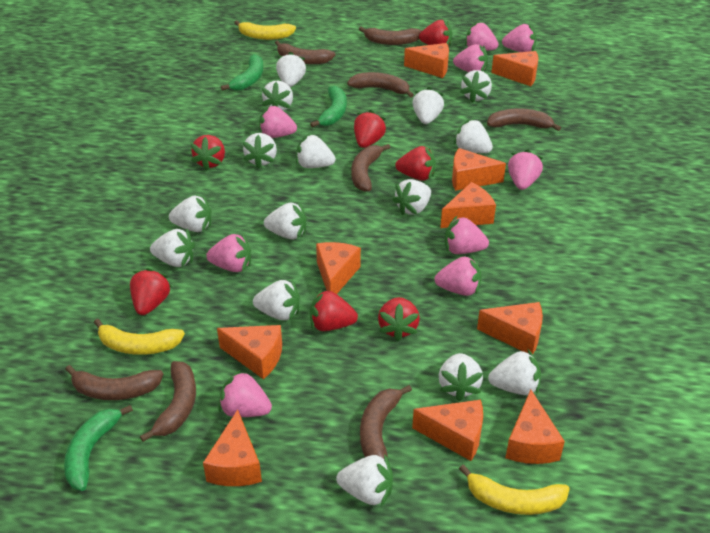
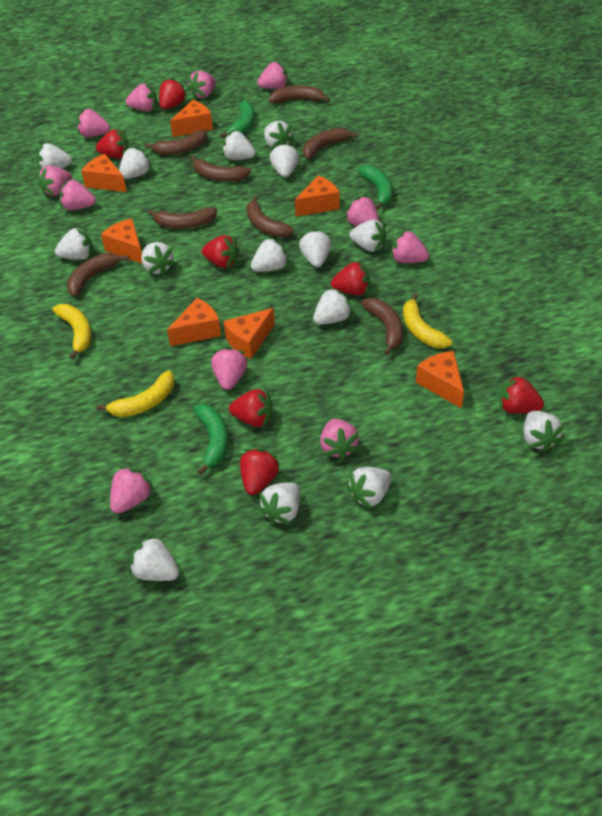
orange cheese: [203,410,262,486] [217,325,282,380] [316,242,361,294] [404,43,449,78] [412,400,483,461] [440,182,496,228] [452,148,506,191] [477,302,543,354] [491,51,539,86] [505,390,565,464] = 10 -> [81,154,127,192] [101,218,142,264] [167,298,221,346] [170,100,213,137] [224,308,275,359] [295,175,340,217] [416,351,464,408] = 7
pink strawberry: [206,234,251,272] [218,369,272,417] [259,105,297,138] [434,256,481,296] [445,215,489,254] [453,44,488,72] [465,21,499,51] [502,24,536,52] [508,150,543,190] = 9 -> [37,166,72,196] [60,179,96,210] [77,108,110,137] [110,466,154,514] [126,83,157,111] [187,71,216,99] [211,347,247,390] [257,62,288,89] [320,419,359,461] [345,196,379,226] [391,230,429,263] = 11

